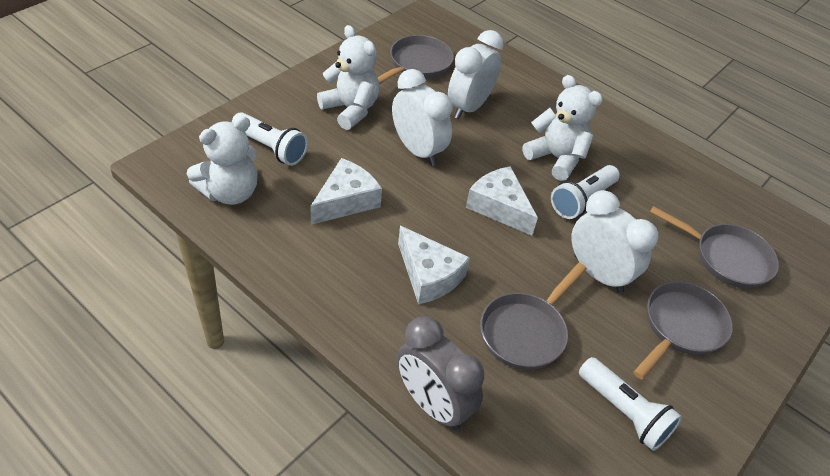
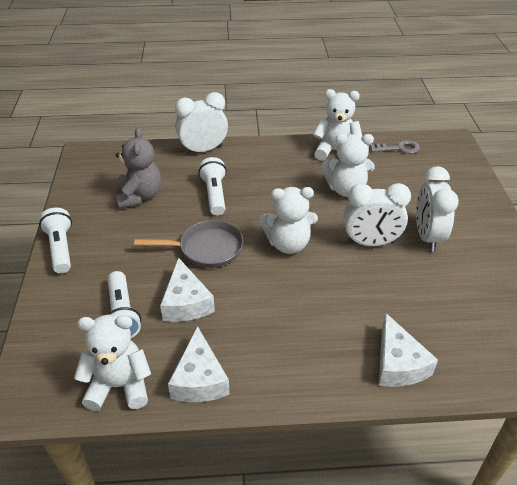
grey clock: [397,316,484,430] = 1 -> none = 0
grey key: none = 0 -> [370,140,420,154] = 1
grey pan: [377,35,454,84] [480,263,587,370] [633,281,733,380] [649,206,779,288] = 4 -> [134,220,243,268] = 1
grey teddy bear: none = 0 -> [116,128,161,209] = 1
white teddy bear: [187,116,257,205] [317,25,379,130] [523,75,603,181] = 3 -> [74,315,151,411] [259,187,318,254] [313,89,363,161] [322,134,375,197] = 4

